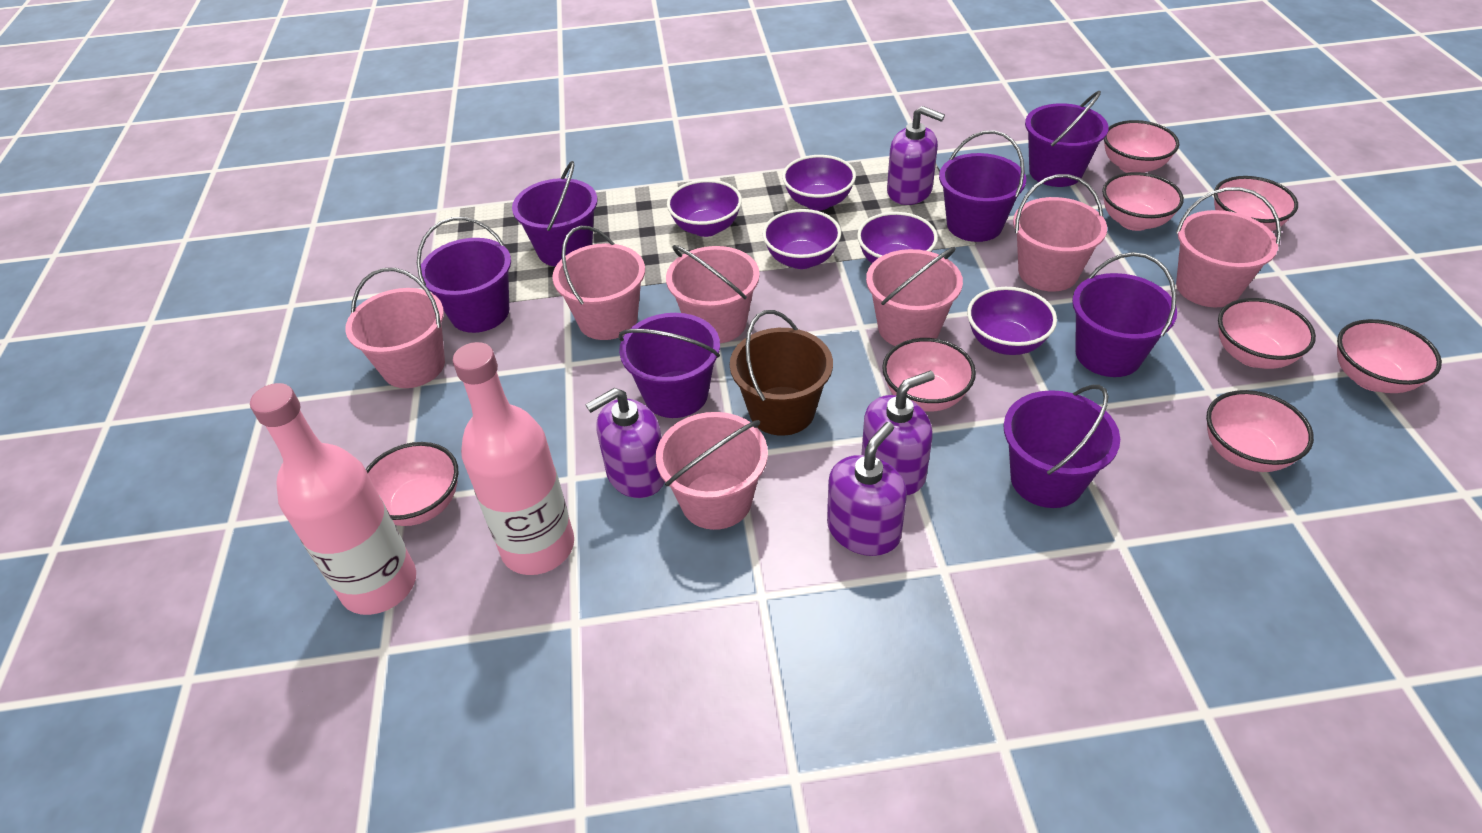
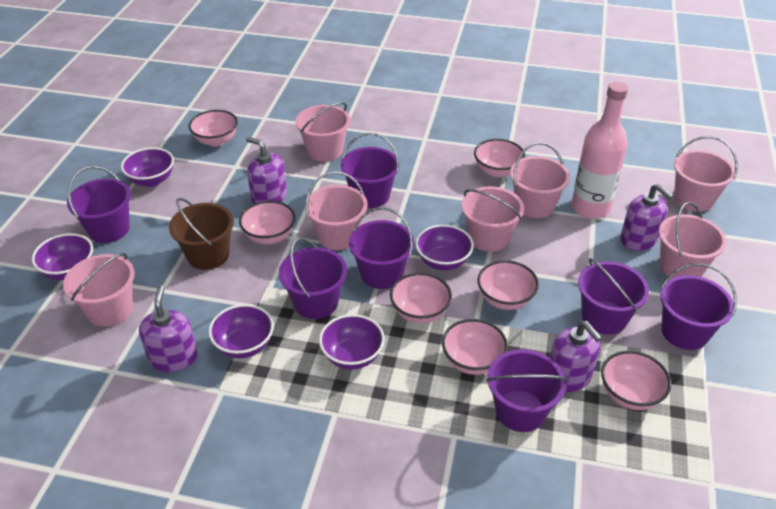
pink bottle: [250,383,416,615] [453,342,574,575] = 2 -> [571,82,628,219] = 1
pink bowl: [366,442,458,526] [882,338,976,412] [1102,172,1184,231] [1104,120,1179,173] [1206,390,1314,472] [1214,176,1298,231] [1218,298,1316,369] [1337,319,1442,393] = 8 -> [189,110,238,146] [239,201,296,244] [390,273,452,324] [442,319,508,375] [474,139,525,178] [477,260,539,310] [601,351,671,410] = 7

